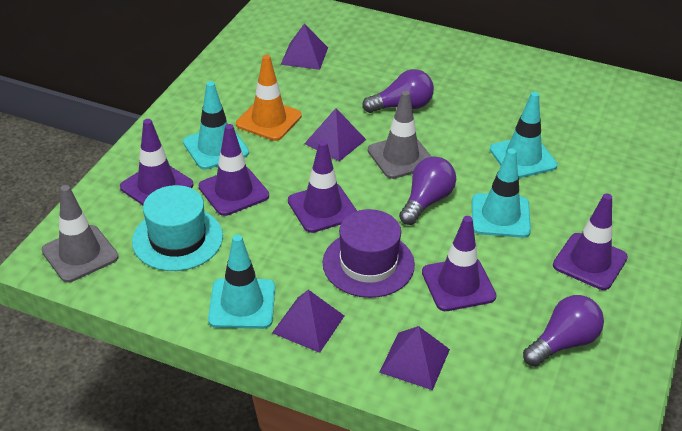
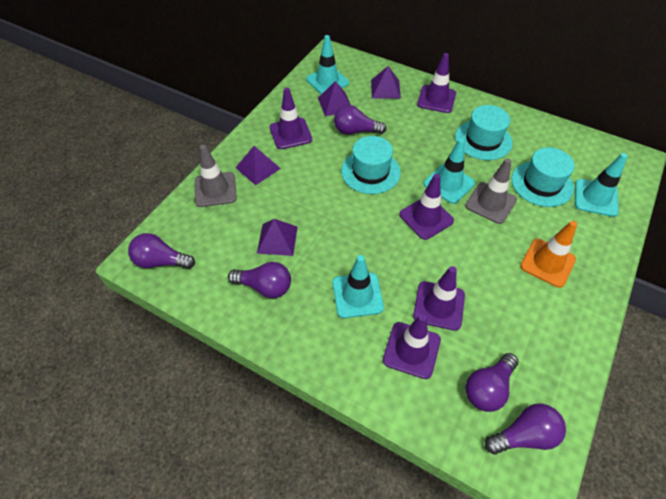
purple hat: [322,209,415,298] = 1 -> none = 0
purple light bulb: [362,69,434,113] [399,156,456,225] [523,295,604,367] = 3 -> [128,233,195,269] [228,262,291,298] [334,105,387,135] [466,353,519,412] [485,404,566,454] = 5
turquoise hat: [132,185,223,271] = 1 -> [341,136,401,194] [455,105,512,160] [512,147,575,207] = 3

